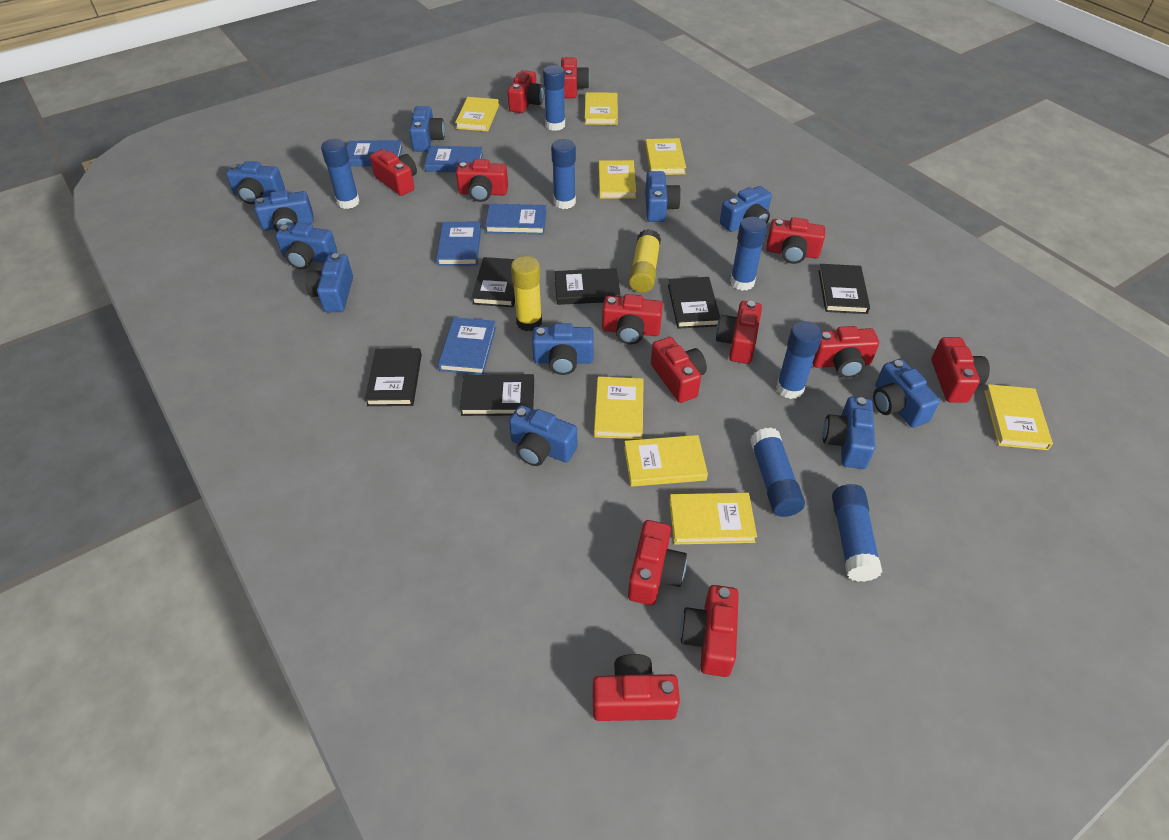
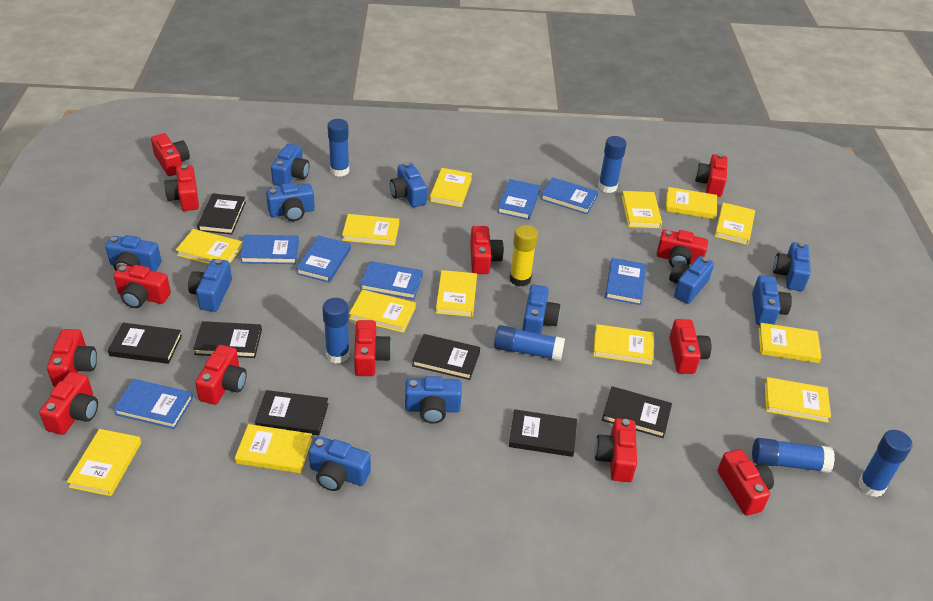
black book: [365,348,422,406] [460,374,534,416] [472,257,515,307] [555,268,621,305] [668,277,720,329] [819,264,870,314] = 6 -> [108,323,182,364] [193,321,262,358] [197,193,246,234] [255,390,329,435] [412,334,480,380] [509,409,577,457] [602,386,672,438] = 7
blue book: [347,140,403,166] [425,146,483,172] [436,222,481,266] [438,317,496,375] [485,204,546,234] = 5 -> [113,379,193,429] [240,235,299,264] [296,235,351,283] [360,261,423,300] [497,179,541,220] [541,178,598,214] [605,258,647,305] = 7
blue glue stick: [321,139,360,209] [543,65,565,131] [551,139,576,209] [730,217,767,291] [750,428,805,517] [776,321,822,399] [832,484,882,582] = 7 -> [322,298,350,363] [327,119,349,177] [494,325,565,361] [598,136,627,193] [752,438,835,473] [858,430,912,497] = 6
yellow book: [455,97,499,131] [585,92,618,125] [594,377,644,439] [598,160,636,199] [624,435,708,487] [645,138,686,175] [669,493,757,544] [984,384,1053,450] = 8 -> [67,429,141,496] [176,229,242,264] [235,424,312,473] [342,214,399,246] [349,289,416,333] [430,168,472,207] [436,270,477,317] [593,324,654,365] [622,191,662,228] [665,187,717,219] [715,202,755,245] [758,323,821,363] [765,377,831,423] = 13
yellow glue stick: [511,256,542,331] [629,229,661,293] = 2 -> [510,225,538,287] = 1

